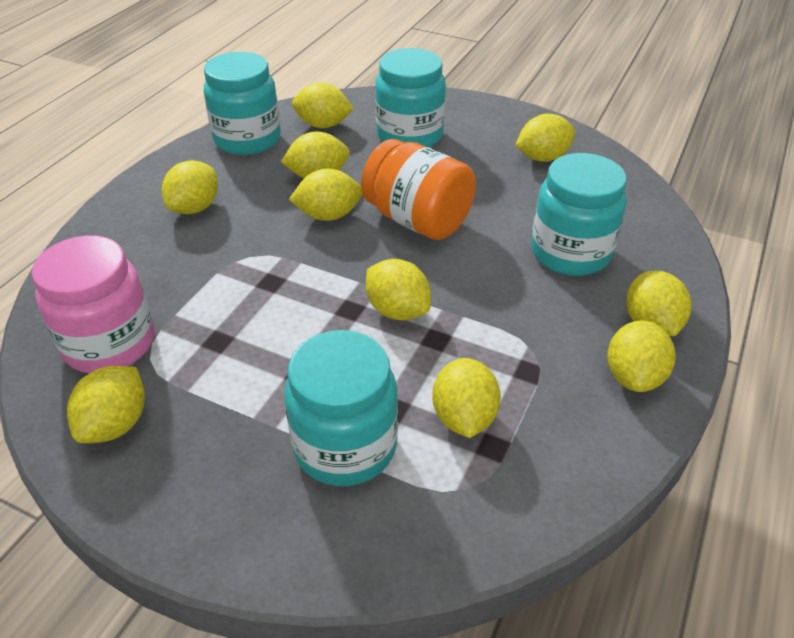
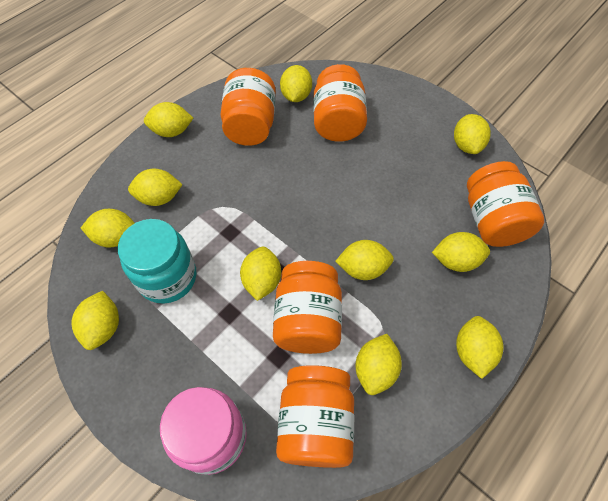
orange jar: [361,139,476,240] = 1 -> [221,68,276,146] [273,261,342,354] [276,365,354,468] [313,64,367,142] [467,161,544,247] = 5
turquoise jar: [204,52,281,155] [284,330,398,486] [375,48,446,148] [531,153,627,276] = 4 -> [118,219,197,304] = 1
yellow lemon: [67,366,145,443] [162,160,218,214] [281,132,350,179] [289,169,362,221] [292,83,354,128] [366,259,431,320] [432,358,501,438] [516,114,576,162] [608,320,676,392] [626,271,691,336] = 10 -> [72,291,119,350] [81,209,135,248] [128,169,183,206] [144,102,193,137] [240,247,281,301] [280,65,312,102] [335,240,394,280] [355,334,402,395] [432,232,490,272] [454,114,491,154] [456,316,504,379] = 11

